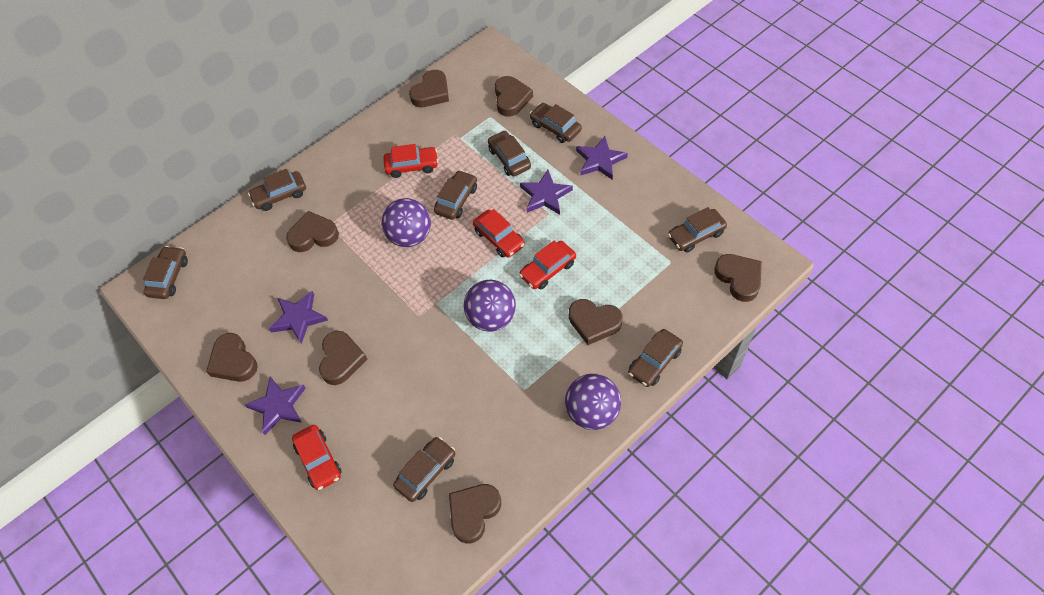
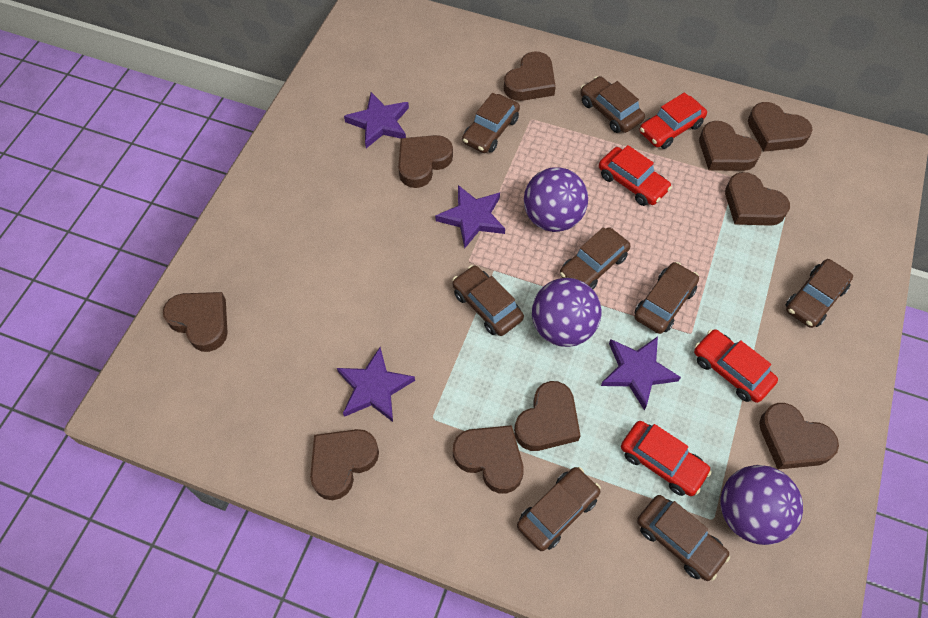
brown heart: [206,333,258,382] [286,211,339,252] [319,331,367,385] [409,70,449,107] [449,484,501,543] [495,76,533,117] [569,299,623,345] [714,254,762,302] = 8 -> [163,292,228,352] [310,429,379,500] [398,135,453,188] [453,425,524,493] [504,51,556,101] [514,381,581,451] [699,121,761,171] [725,172,790,226] [748,102,813,152] [759,403,839,470] = 10

